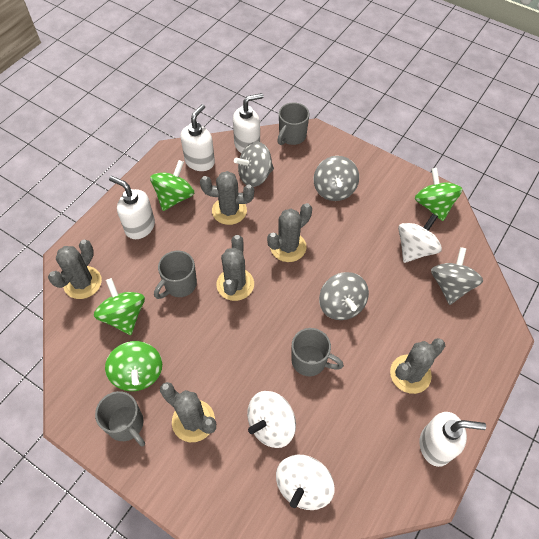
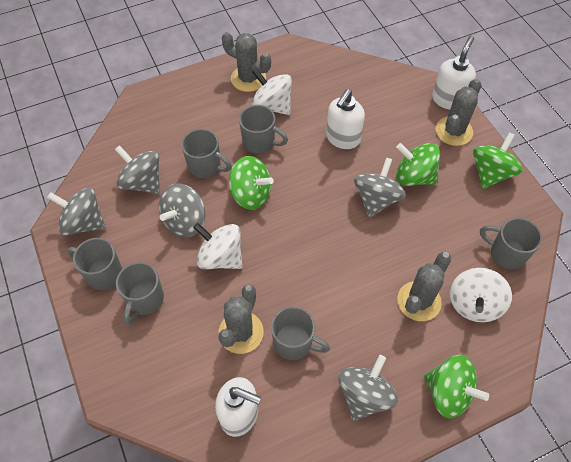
grey cactus: [48,240,102,299] [160,382,216,442] [200,171,254,225] [216,235,254,301] [267,203,312,262] [390,338,445,394] = 6 -> [218,284,264,354] [222,32,271,92] [397,252,451,321] [436,79,481,146] = 4
grey mug: [95,391,145,447] [154,250,197,299] [277,102,309,145] [292,328,344,376] = 4 -> [67,238,122,290] [116,262,164,325] [181,129,232,178] [239,105,288,154] [271,306,330,360] [480,218,542,269] = 6
grey spinning top: [234,142,274,187] [314,156,359,201] [319,272,369,320] [431,247,483,305] = 4 -> [47,188,106,236] [115,145,160,194] [159,183,205,237] [338,355,398,421] [354,157,406,218] = 5
white soap dispenser: [109,176,155,239] [181,104,215,171] [233,93,264,153] [419,412,486,467] = 4 -> [215,377,261,437] [326,89,365,149] [432,36,476,110] = 3

